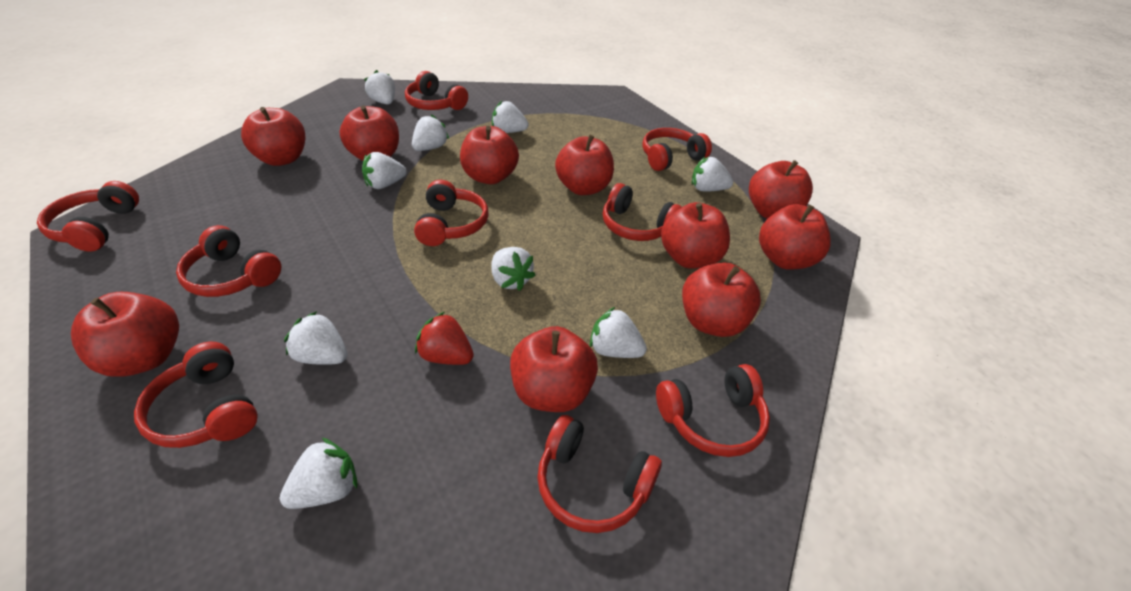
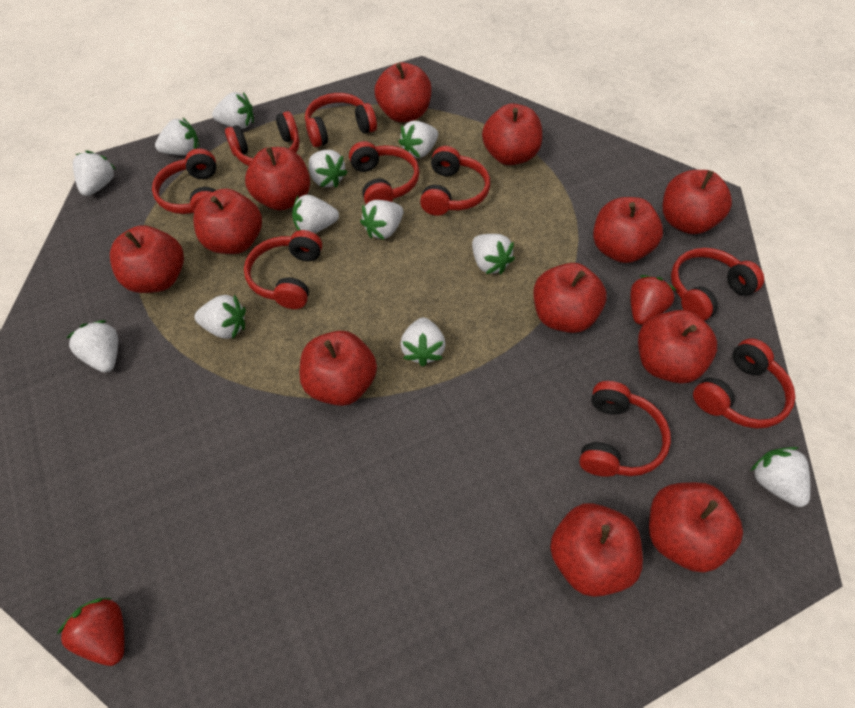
red apple: [71,292,179,377] [241,107,305,166] [339,105,399,161] [460,126,519,184] [510,326,598,412] [555,135,614,195] [661,202,730,269] [682,263,761,337] [749,160,813,219] [759,204,831,270] = 10 -> [110,225,184,293] [193,188,262,254] [245,147,310,211] [300,331,377,406] [375,62,432,122] [482,103,542,165] [533,263,607,333] [550,503,643,597] [593,197,663,263] [638,310,717,384] [649,482,743,572] [662,170,732,234] = 12
red strawberry: [415,312,474,365] = 1 -> [57,598,124,666] [630,275,676,325] = 2
white strawberry: [280,438,357,509] [284,311,347,365] [362,152,407,189] [364,70,395,105] [412,114,449,151] [492,101,529,133] [492,247,535,291] [590,307,647,358] [692,157,733,192] = 9 -> [67,320,118,373] [73,151,116,196] [155,117,199,156] [194,294,246,339] [212,92,254,129] [292,195,339,233] [309,150,348,188] [360,200,403,240] [399,121,438,158] [400,317,446,366] [472,234,515,274] [751,447,810,507] = 12

